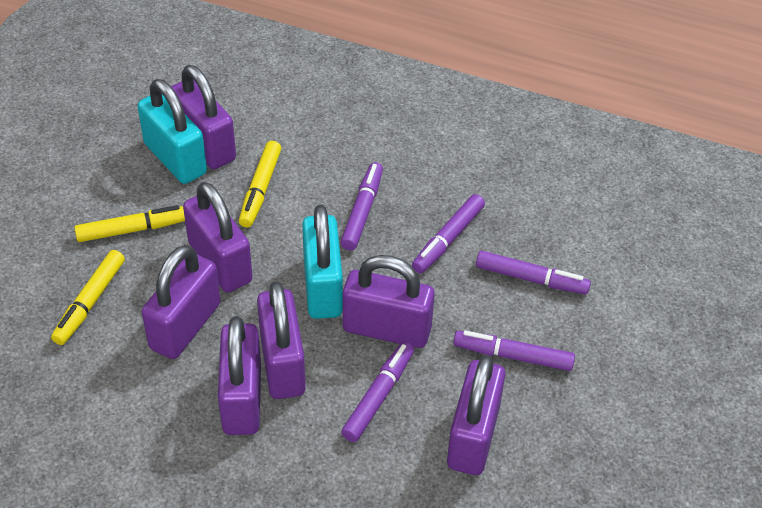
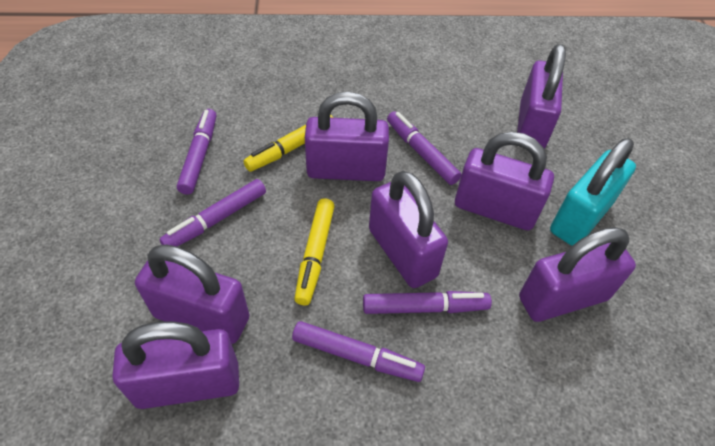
turquoise padlock: [137,79,207,184] [302,205,343,319] = 2 -> [550,138,636,246] = 1
yellow marker: [51,250,125,345] [74,205,185,242] [239,141,281,228] = 3 -> [243,114,333,172] [294,198,335,305] = 2

